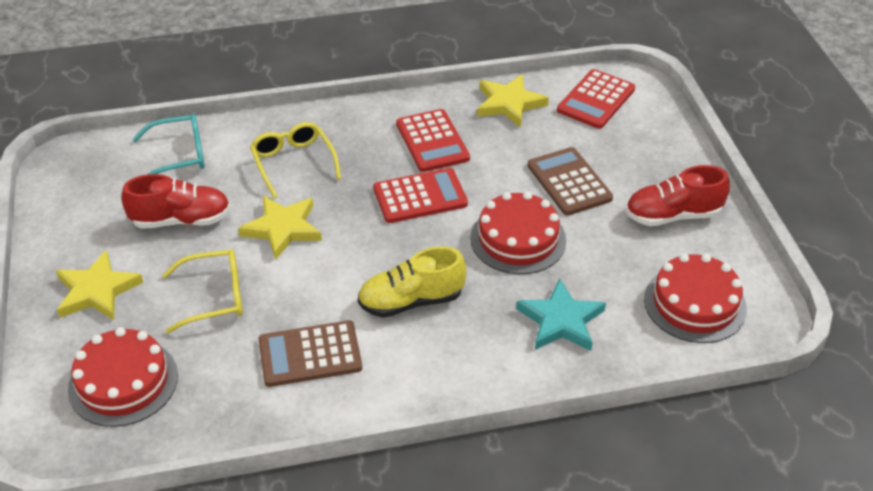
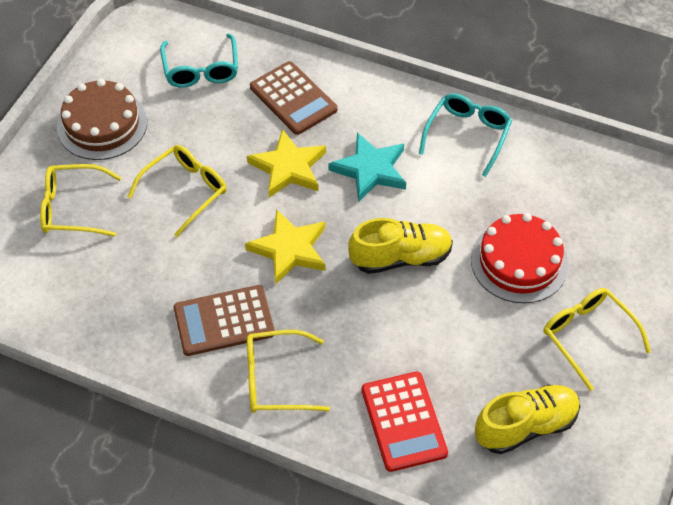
brown cake: none = 0 -> [57,79,147,160] = 1
red cake: [68,327,178,427] [470,192,566,274] [644,254,747,343] = 3 -> [471,213,569,303] = 1
red calculator: [373,168,468,223] [396,109,470,172] [557,69,635,129] = 3 -> [362,371,448,472] = 1
red shoe: [121,174,230,229] [626,165,730,226] = 2 -> none = 0
turquoise glasses: [132,114,205,175] = 1 -> [160,33,238,88] [419,94,512,177] = 2
yellow glasses: [162,249,243,333] [250,122,341,198] = 2 -> [40,164,122,237] [127,145,227,237] [247,330,330,413] [544,288,651,391] = 4
yellow shoe: [358,246,466,318] = 1 -> [348,218,453,274] [475,384,580,454] = 2
yellow star: [56,250,143,320] [238,196,322,260] [477,74,549,127] = 3 -> [245,209,326,285] [247,129,326,198] = 2

